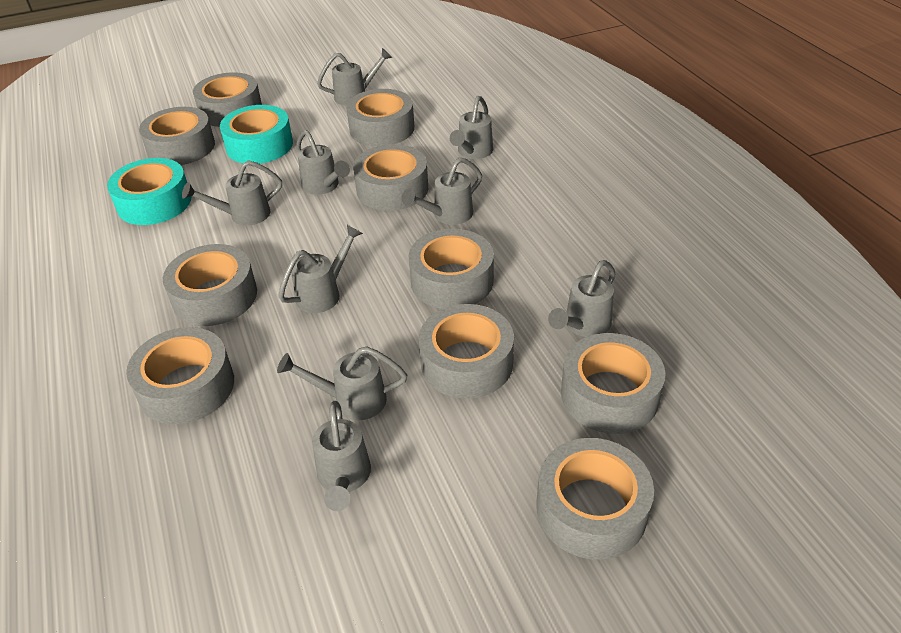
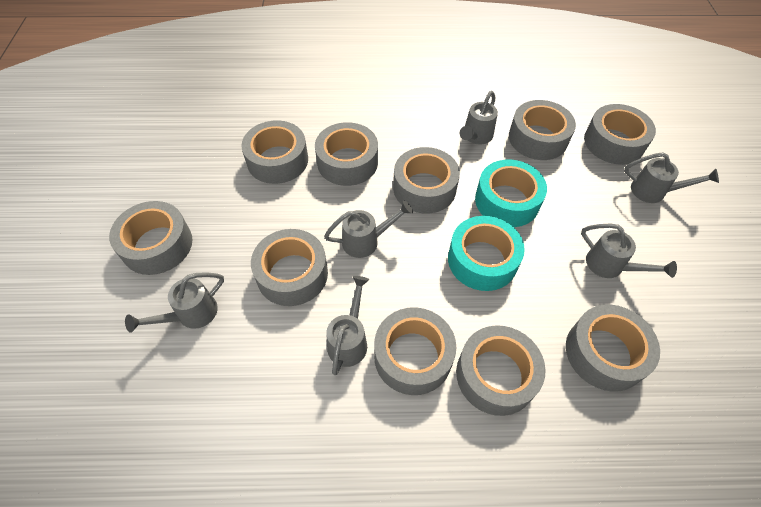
grey watering can: [182,160,282,226] [277,346,407,420] [278,225,363,313] [296,130,350,195] [312,401,371,511] [317,48,393,106] [402,157,482,225] [450,96,493,159] [548,260,615,337] = 9 -> [125,272,224,333] [324,200,413,258] [326,276,369,375] [460,91,498,144] [581,223,677,278] [624,152,719,203] = 6

